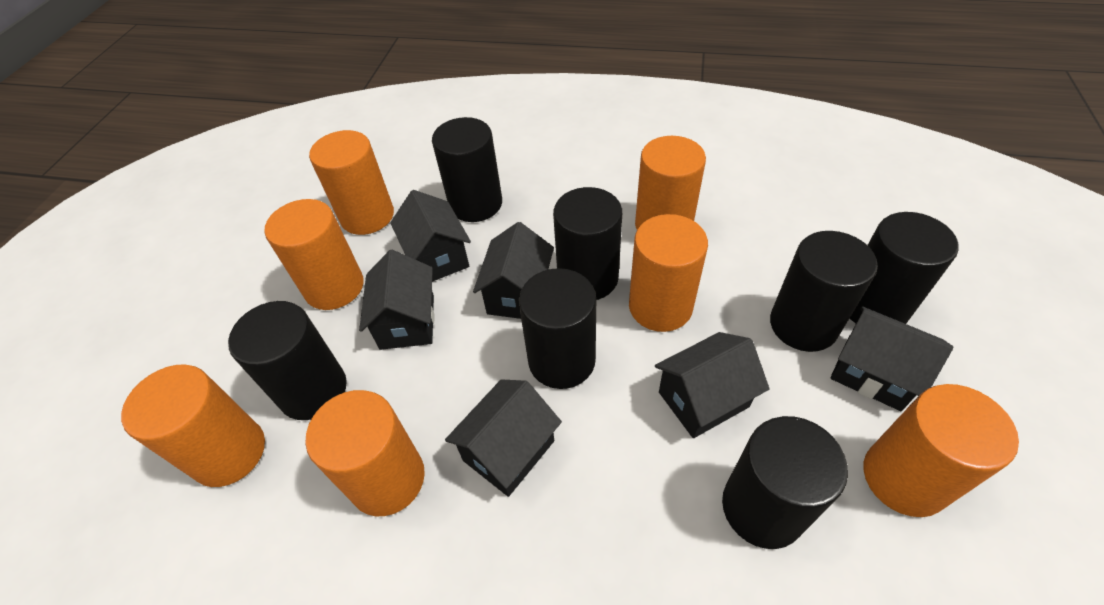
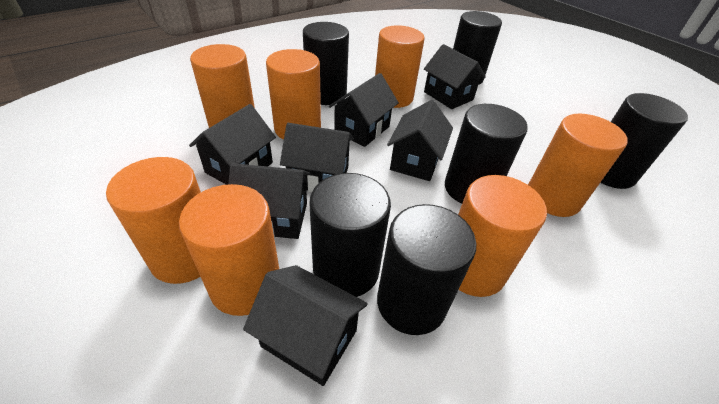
black cylinder: [228,301,347,420] [432,117,502,222] [519,268,596,389] [553,187,622,300] [722,416,848,549] [770,231,878,352] [850,212,959,324] = 7 -> [303,22,349,105] [309,173,391,297] [377,204,476,335] [445,104,528,203] [453,11,502,85] [600,93,688,189] = 6
black house: [359,250,435,350] [390,190,471,282] [445,379,562,497] [473,222,554,319] [655,332,770,438] [830,306,953,411] = 6 -> [189,104,276,185] [228,163,310,239] [243,265,368,386] [280,123,354,192] [329,73,399,147] [387,100,453,181] [424,44,486,109] = 7

